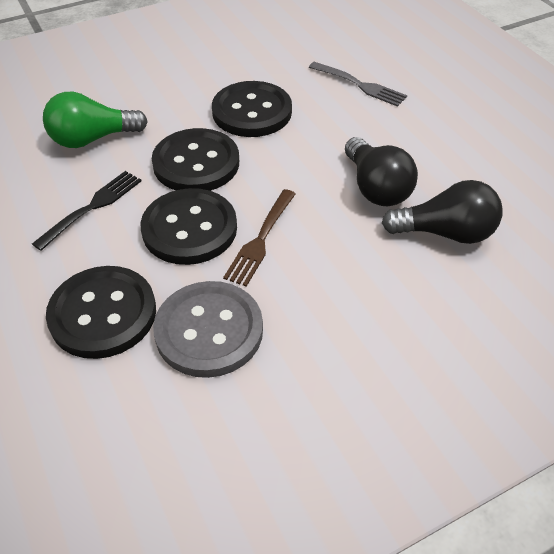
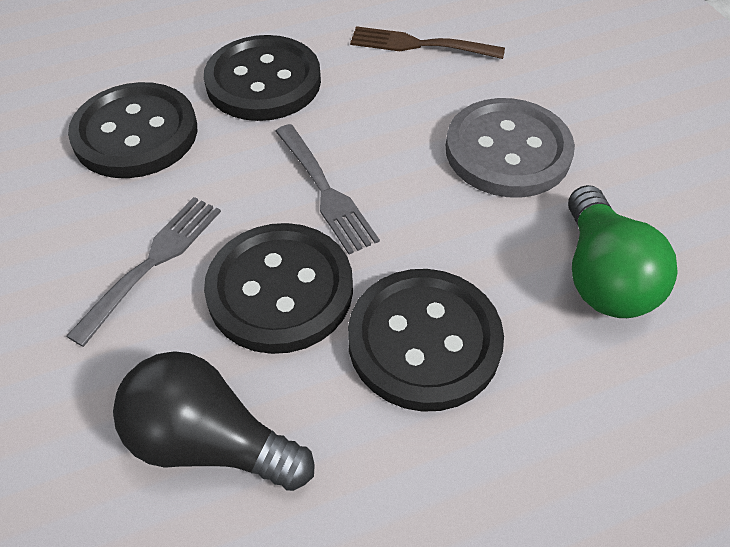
black fork: [32,171,141,251] = 1 -> none = 0
black light bulb: [345,137,418,206] [382,180,502,244] = 2 -> [113,351,315,491] = 1
grey fork: [309,62,407,107] = 1 -> [66,197,221,347] [275,124,380,254] = 2

